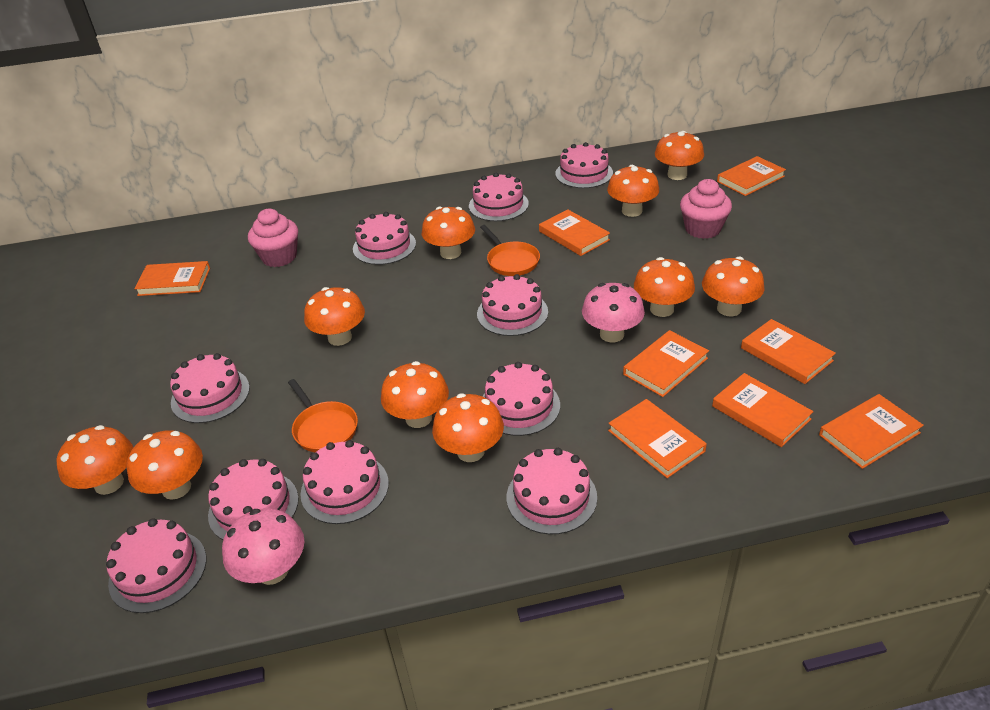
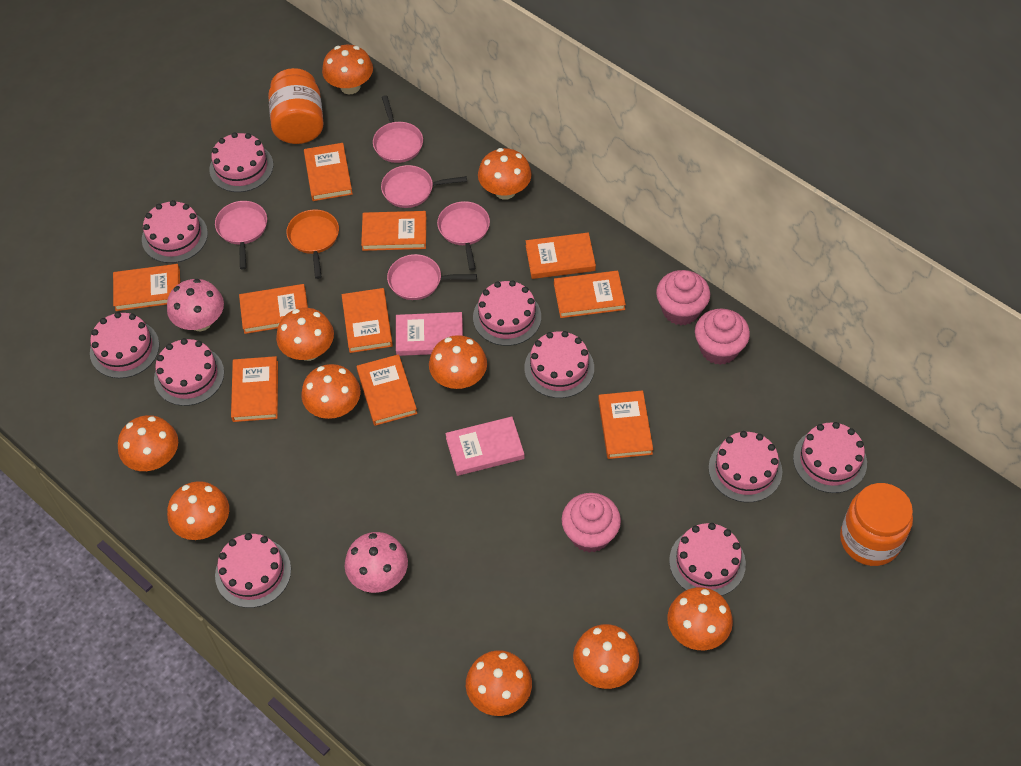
orange book: [134,261,210,296] [539,209,610,256] [608,399,707,478] [623,330,709,397] [712,373,814,447] [717,156,786,196] [741,319,836,384] [819,394,924,469] = 8 -> [113,264,180,311] [231,356,278,422] [239,284,308,334] [304,143,353,201] [342,288,393,353] [357,354,417,426] [361,211,426,251] [526,232,596,279] [554,271,626,318] [598,390,653,459] = 10
orange jar: none = 0 -> [268,68,324,144] [840,483,913,566] = 2
orange pan: [288,379,358,452] [480,225,540,276] = 2 -> [286,209,339,279] = 1
pink book: none = 0 -> [396,312,463,356] [445,417,525,476] = 2
pink cupcake: [248,209,298,267] [680,179,732,239] = 2 -> [561,493,621,553] [656,270,710,325] [695,309,750,365] = 3
pink pan: none = 0 -> [215,201,267,269] [373,95,423,163] [381,165,467,208] [387,254,477,300] [437,201,490,270] = 5

